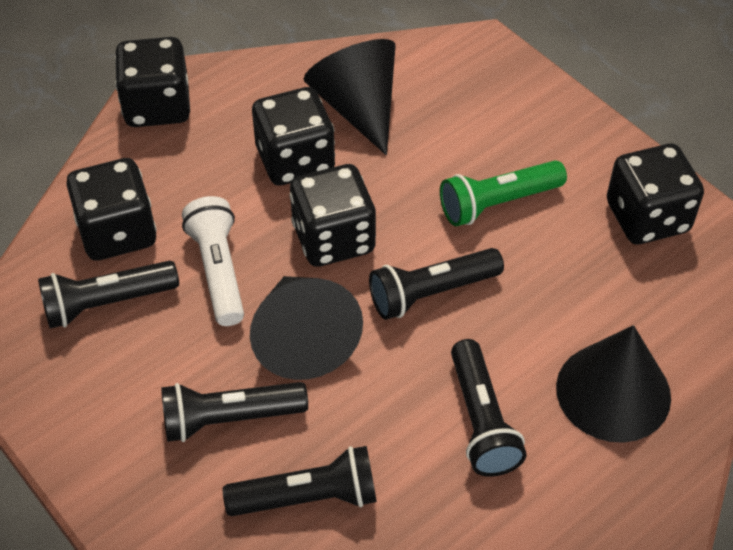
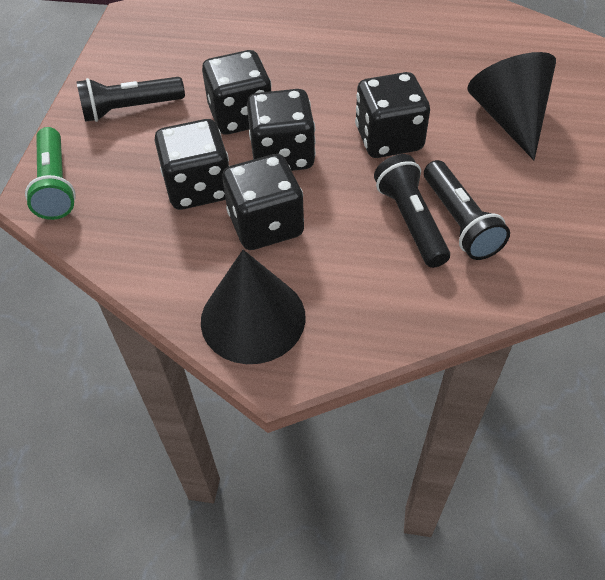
black cone: [250,276,363,380] [304,39,395,155] [556,325,671,443] = 3 -> [201,250,306,364] [467,52,556,160] = 2
black flashlight: [38,261,179,329] [161,382,308,442] [223,446,377,516] [369,248,504,320] [451,339,527,477] = 5 -> [76,77,185,122] [374,154,450,268] [424,160,510,260] = 3
white flashlight: [182,196,244,326] = 1 -> none = 0

